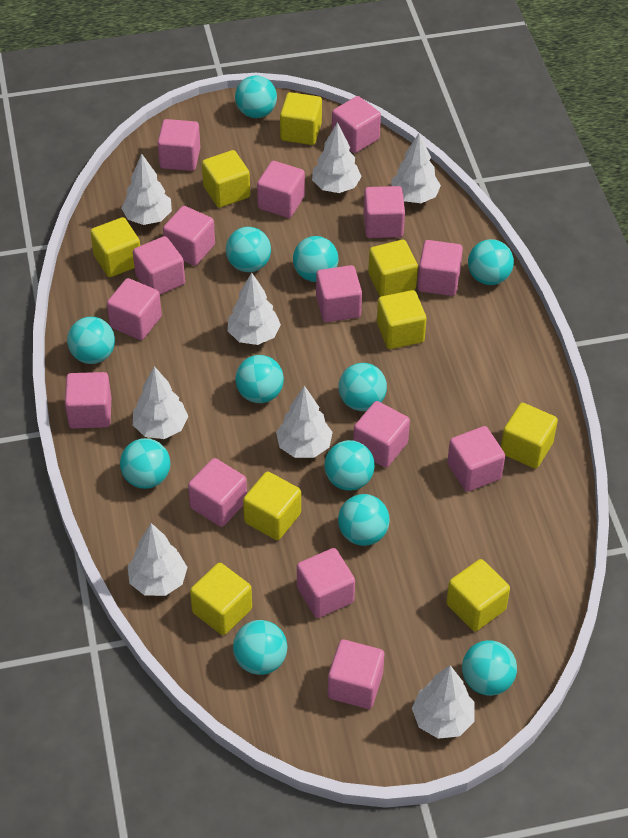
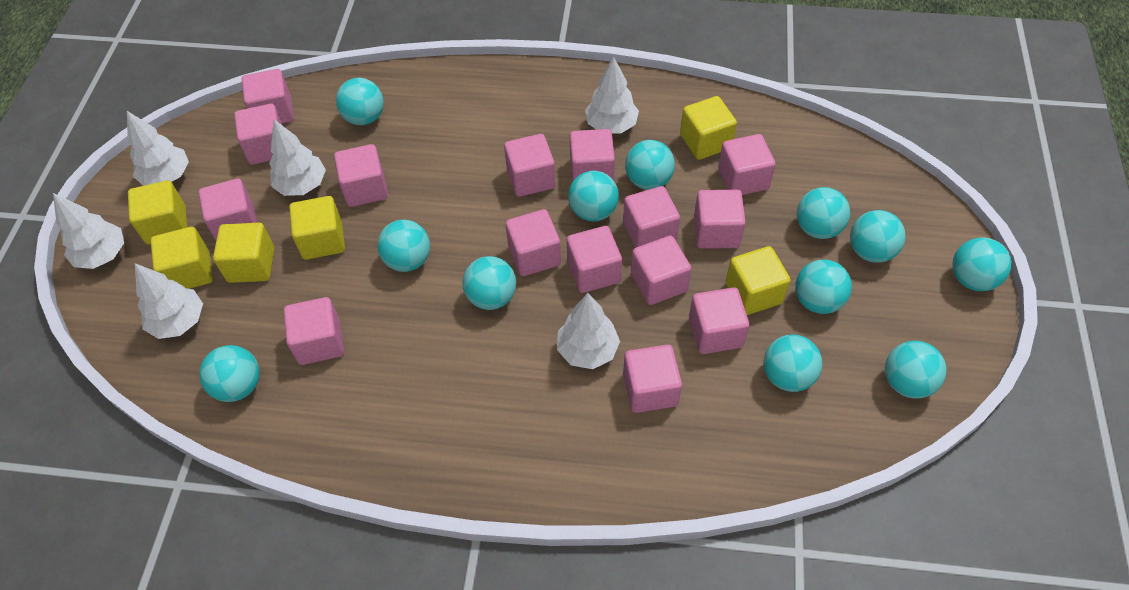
white tree: [121,154,172,225] [128,523,188,596] [133,366,188,439] [228,273,281,345] [276,385,333,458] [312,122,362,193] [391,133,441,203] [412,665,475,739] = 8 -> [53,193,124,269] [127,111,189,186] [135,263,203,339] [269,119,326,196] [557,293,620,369] [585,56,639,134] = 6
yellow cube: [90,217,140,277] [190,563,252,635] [202,150,250,208] [243,471,301,540] [280,92,322,145] [368,240,418,297] [377,290,427,349] [446,559,510,631] [501,403,558,469] = 9 -> [128,180,187,244] [151,227,213,289] [213,223,274,283] [289,196,345,260] [680,96,737,160] [726,246,791,315] = 6

